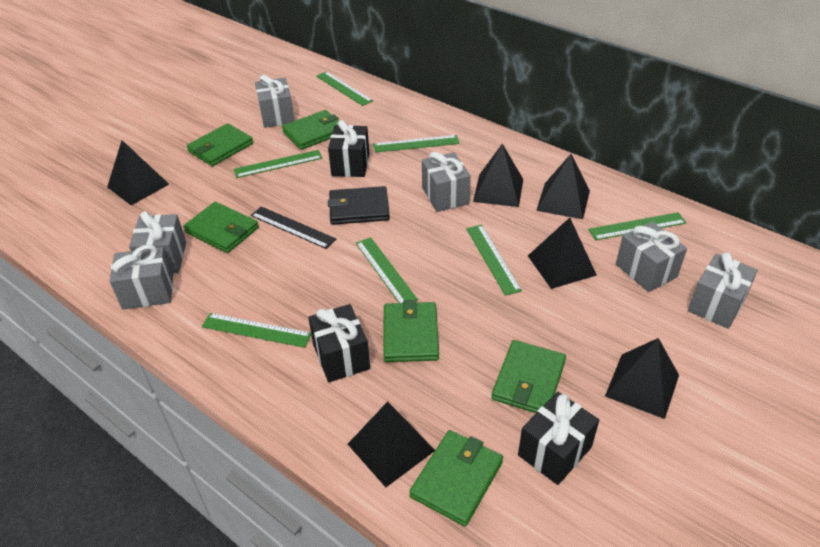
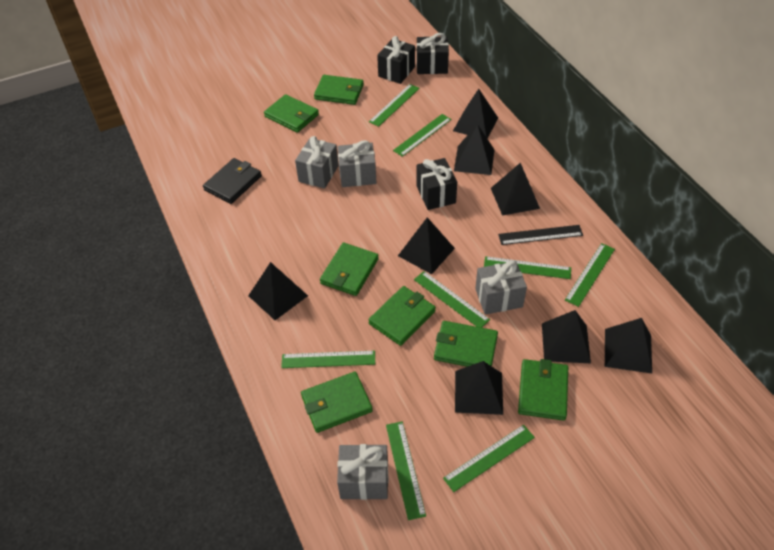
black pyramid: [107,140,169,205] [348,401,435,487] [473,144,523,207] [528,218,597,289] [536,154,590,219] [605,338,679,419] = 6 -> [248,262,308,320] [398,217,455,274] [453,89,498,139] [454,124,495,175] [455,361,503,415] [491,163,540,216] [542,310,591,363] [605,318,652,373] = 8
green ruler: [202,313,311,348] [234,150,322,178] [316,71,373,106] [356,237,418,303] [373,135,460,153] [466,225,522,296] [588,212,686,240] = 7 -> [281,350,375,368] [369,84,420,127] [386,421,426,520] [393,114,452,157] [414,271,490,328] [443,424,535,492] [484,256,571,279] [565,243,615,307] = 8
green wallet: [183,202,259,253] [187,123,253,166] [282,110,339,150] [383,300,439,362] [409,430,503,526] [491,340,566,413] = 6 -> [264,94,319,133] [301,372,373,433] [314,75,364,105] [320,243,379,296] [368,286,436,346] [434,321,498,367] [518,359,568,421] = 7
grey gift: [110,245,173,310] [129,211,186,273] [255,75,295,128] [422,152,471,212] [616,222,687,292] [688,252,758,329] = 6 -> [295,136,339,189] [337,140,376,187] [337,444,388,500] [475,261,527,315] = 4

